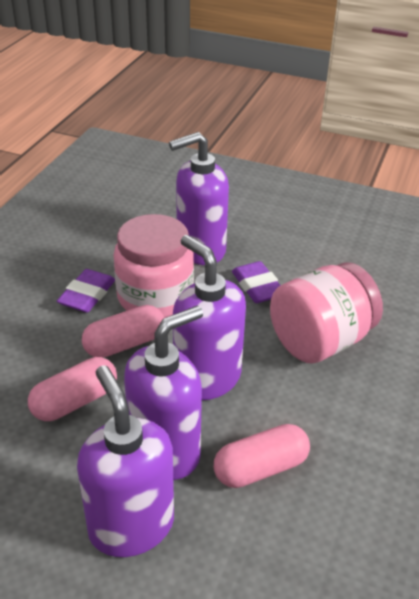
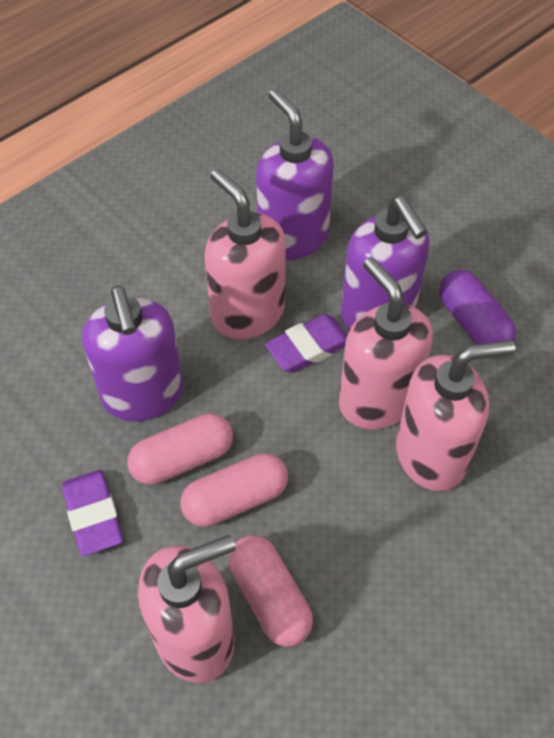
pink jar: [113,214,194,318] [270,262,383,363] = 2 -> none = 0
pink soap dispenser: none = 0 -> [138,535,236,683] [204,169,286,340] [339,257,433,430] [396,340,515,491] = 4
purple capsule: none = 0 -> [439,270,516,345] = 1
purple soap dispenser: [77,365,174,557] [124,306,203,480] [169,132,229,265] [173,235,246,400] = 4 -> [82,286,183,421] [256,89,334,260] [341,196,430,330] = 3

